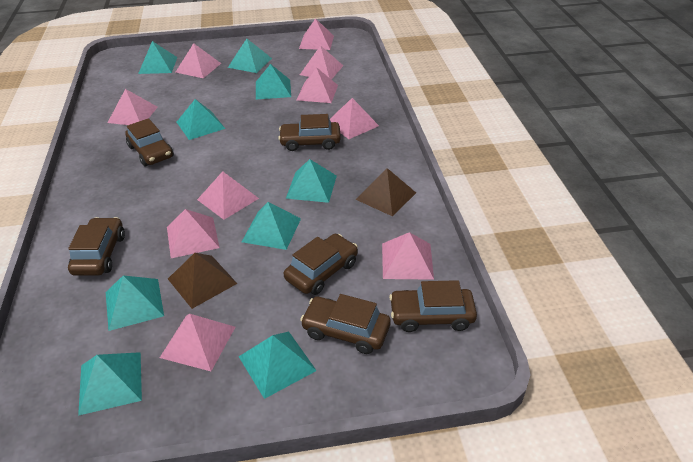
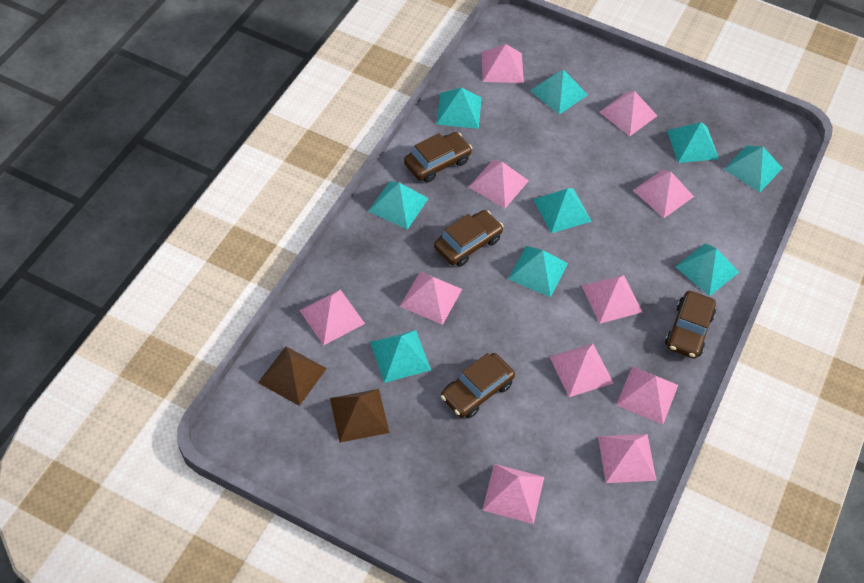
brown car: [68,217,125,276] [125,118,174,166] [278,114,341,151] [283,234,358,295] [300,294,391,354] [389,280,477,332] = 6 -> [404,132,472,183] [434,210,503,267] [441,353,515,418] [665,291,716,359] = 4
pink pyramid: [108,89,158,125] [160,314,235,371] [167,209,220,258] [176,43,221,78] [197,171,259,220] [297,67,338,103] [299,18,334,50] [300,45,343,80] [330,98,379,139] [382,232,434,280] = 10 -> [299,289,365,345] [400,272,462,325] [469,160,529,208] [482,44,524,83] [482,464,544,524] [549,343,613,397] [582,275,642,324] [598,434,657,483] [599,91,657,136] [616,366,678,424] [633,170,694,218] = 11

